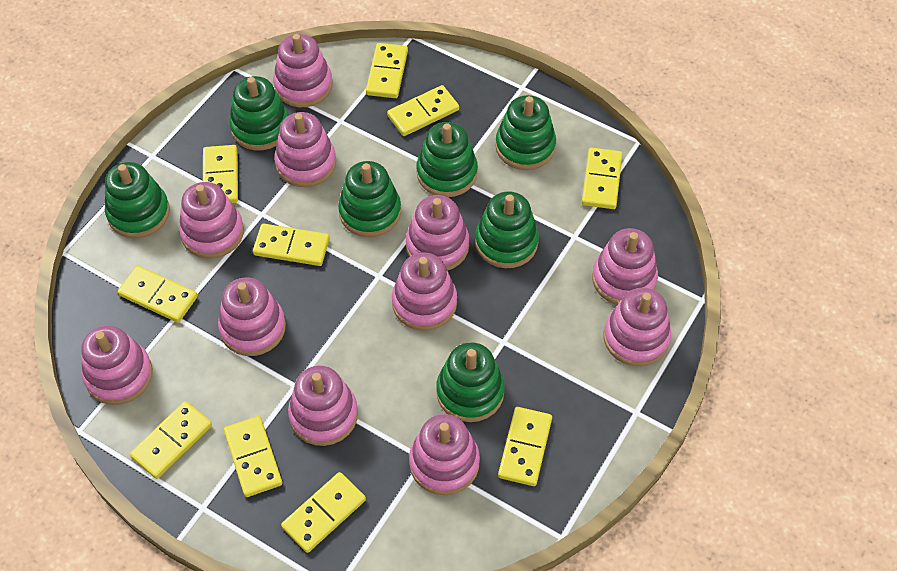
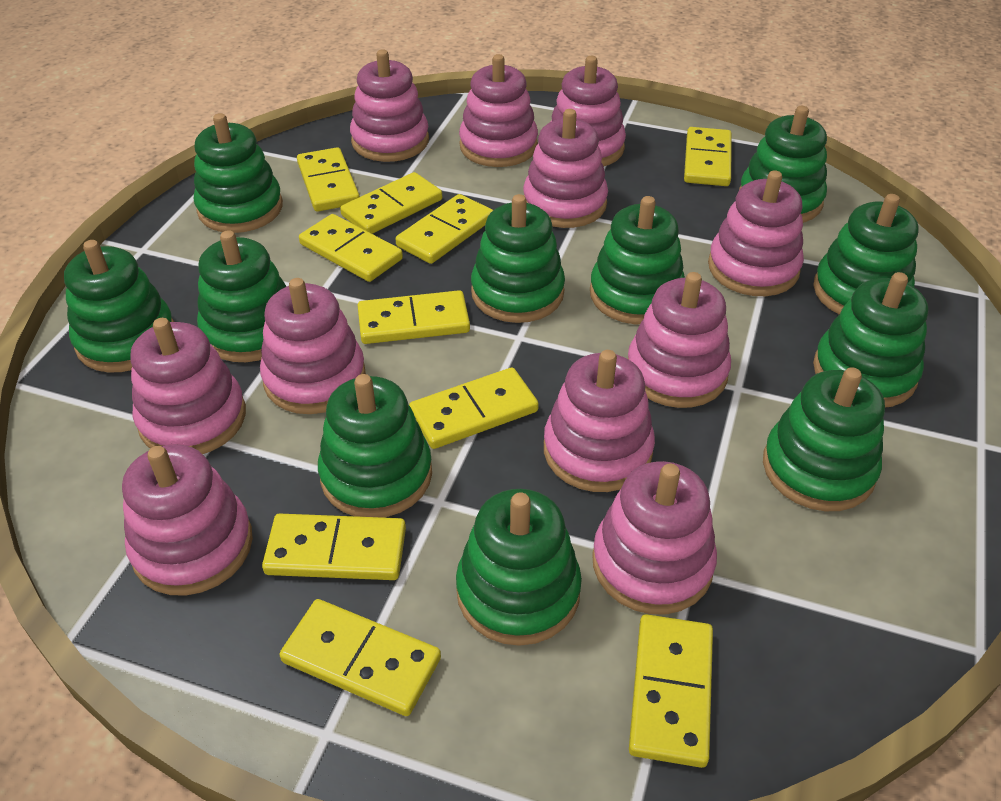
green stacking toy: [105,162,170,238] [229,76,289,151] [338,161,401,237] [416,122,478,197] [436,342,505,422] [475,191,539,268] [495,95,556,170] = 7 -> [64,240,174,373] [194,113,283,233] [197,230,287,362] [318,374,432,518] [456,489,582,646] [471,194,565,323] [590,196,685,324] [739,106,827,223] [763,367,885,511] [813,194,919,314] [813,272,928,408] = 11

